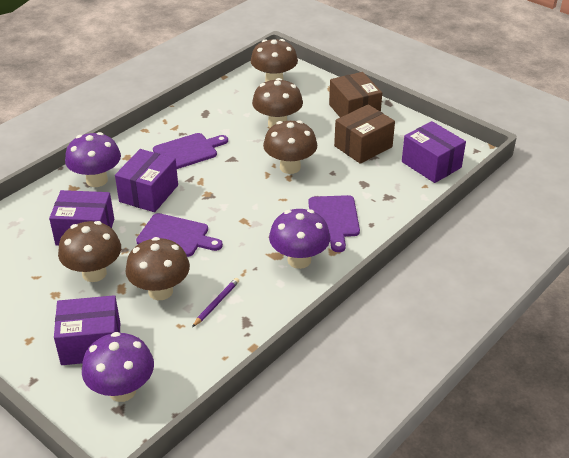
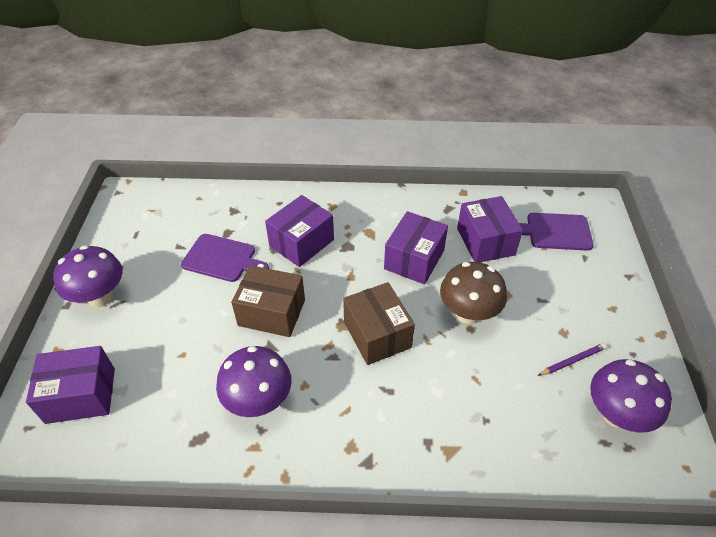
brown mushroom: [58,221,121,282] [125,237,190,300] [251,39,298,82] [252,78,303,128] [263,120,317,174] = 5 -> [440,262,507,324] = 1
purple cutting board: [136,213,223,257] [153,133,228,169] [308,195,360,252] = 3 -> [181,234,269,282] [519,213,594,251] = 2

